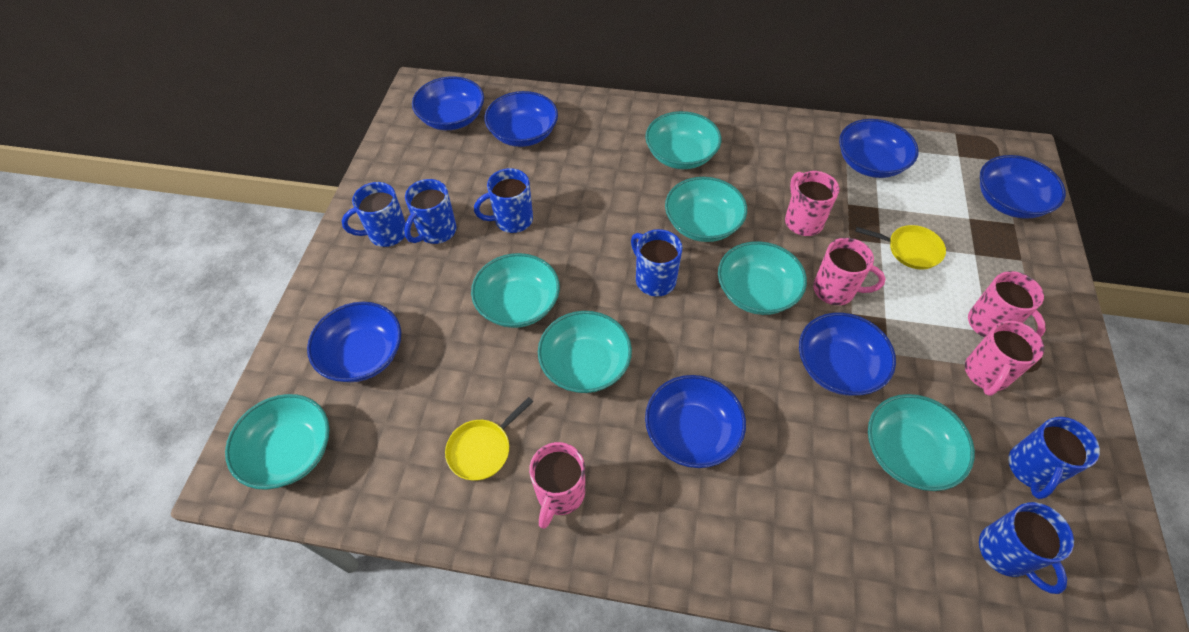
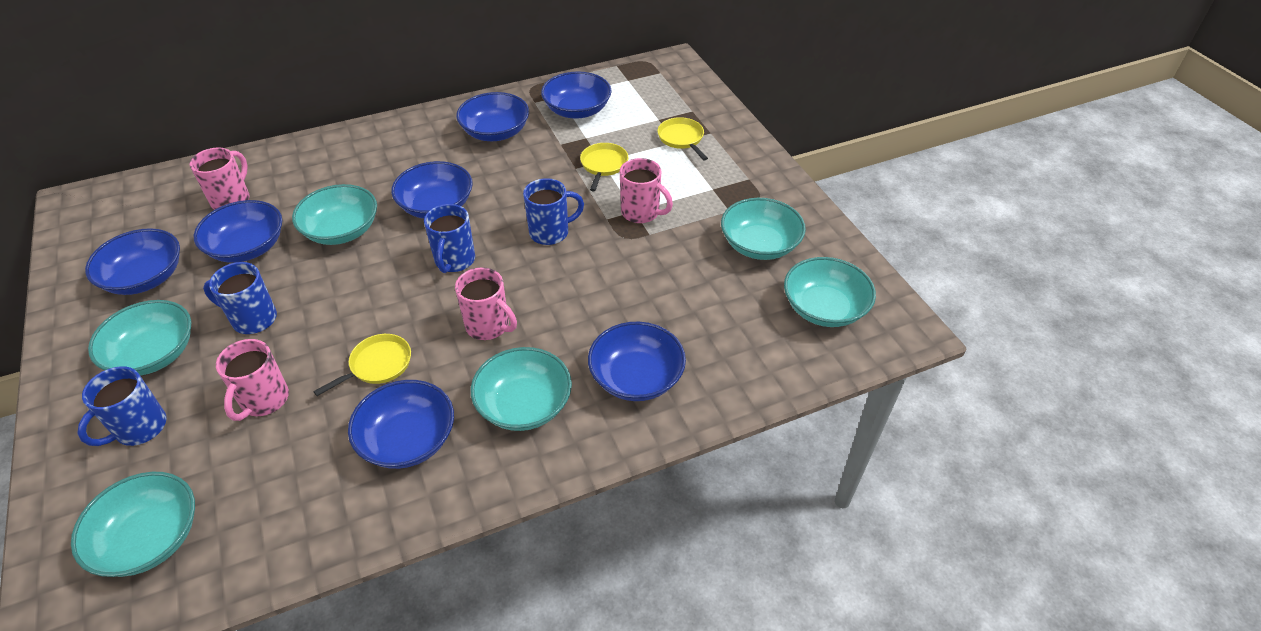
blue mug: [342,182,406,247] [404,179,457,244] [474,168,533,233] [631,229,683,297] [979,502,1074,594] [1008,417,1100,499] = 6 -> [77,366,167,446] [203,262,277,334] [424,204,475,273] [523,178,584,245] = 4
pink mug: [529,442,585,529] [785,171,839,236] [813,238,886,305] [965,320,1044,396] [968,271,1045,338] = 5 -> [190,148,250,210] [216,339,289,421] [455,267,517,340] [620,158,673,223] = 4
turquoise bowl: [225,394,329,490] [471,253,560,328] [538,311,632,393] [645,111,721,169] [665,177,747,242] [718,241,807,315] [868,394,975,491] = 7 -> [71,472,195,577] [88,300,191,376] [292,184,377,245] [471,347,572,431] [721,198,806,260] [784,257,876,327] = 6
yellow pan: [445,397,533,480] [855,225,946,270] = 2 -> [313,334,411,396] [580,143,628,192] [658,117,708,161] = 3

